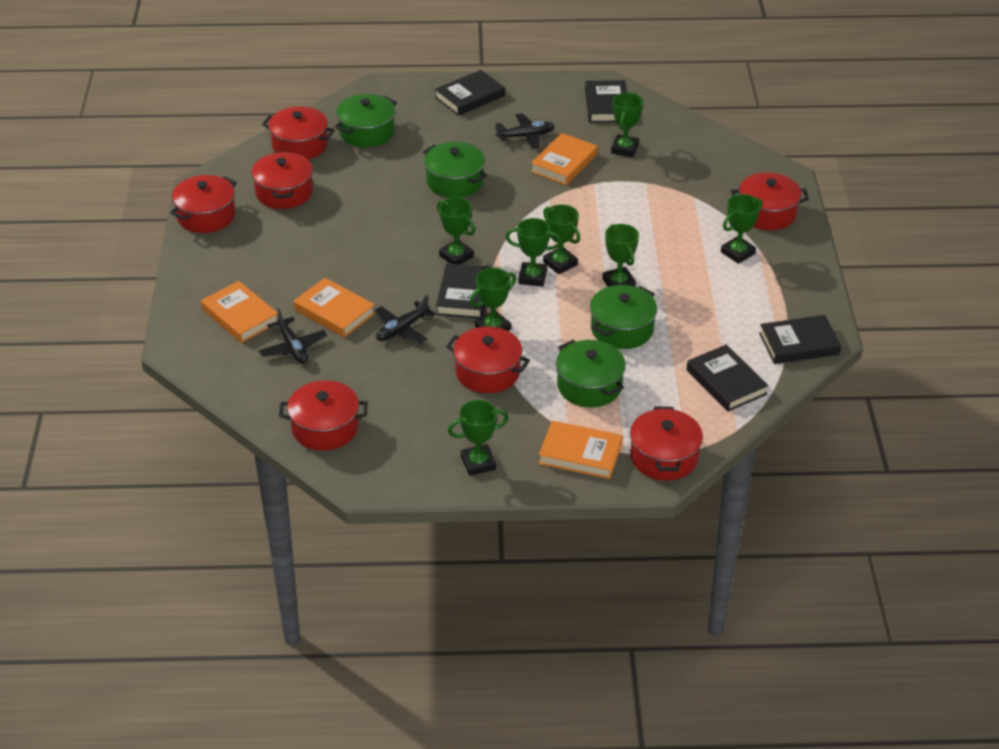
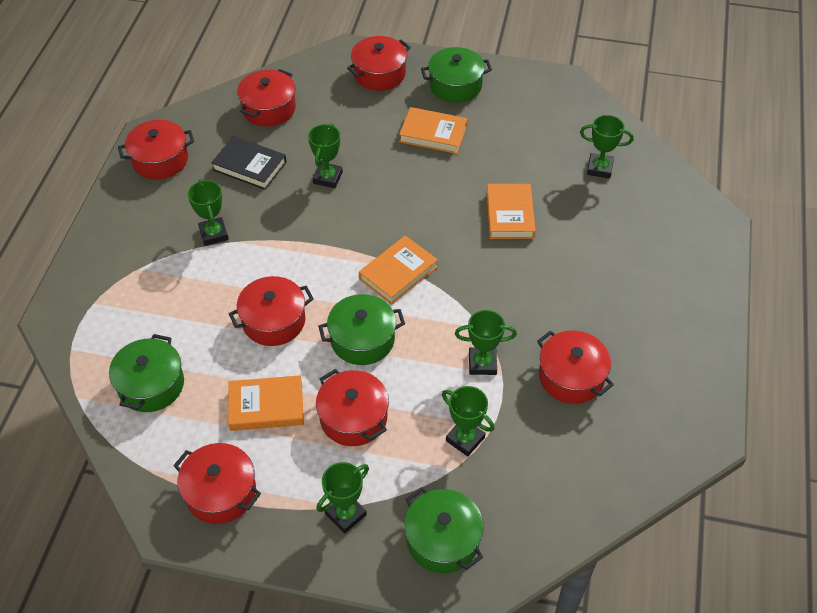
black book: [435,70,505,116] [436,263,491,319] [585,80,627,123] [687,344,769,411] [759,315,841,364] = 5 -> [211,136,287,190] = 1
black plane: [259,308,327,363] [375,295,436,343] [495,113,555,149] = 3 -> none = 0
green trophy: [437,197,475,264] [448,400,509,476] [470,268,516,331] [505,218,562,287] [543,204,580,274] [602,224,639,287] [611,93,643,157] [721,194,762,264] = 8 -> [188,179,229,246] [308,123,343,188] [316,462,369,534] [442,386,494,456] [455,310,517,375] [580,115,634,178] = 6

